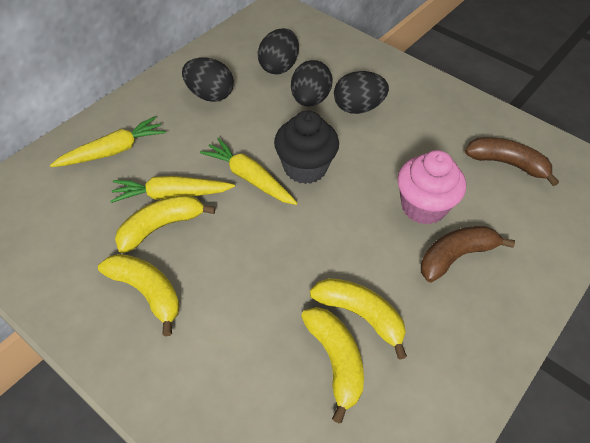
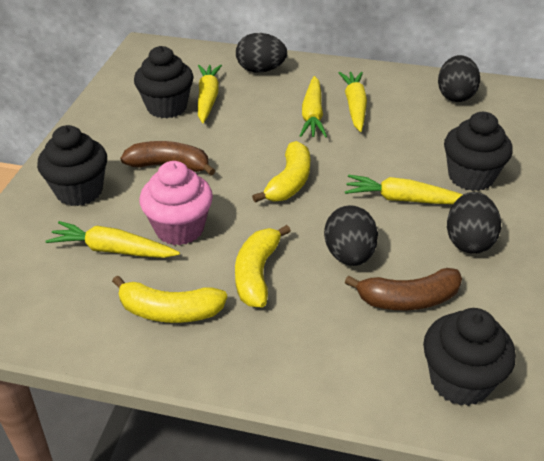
black cupcake: [274,111,339,184] = 1 -> [37,125,107,206] [134,46,194,118] [423,308,516,406] [444,112,513,191] = 4
yellow banana: [98,254,180,336] [115,195,215,253] [301,307,364,423] [310,278,407,360] = 4 -> [112,275,227,323] [235,225,291,307] [252,141,310,202] = 3
yellow carrot: [50,116,166,167] [110,176,235,203] [200,137,298,205] = 3 -> [45,221,180,258] [198,65,222,123] [300,76,327,138] [339,72,367,132] [345,174,463,204] = 5

